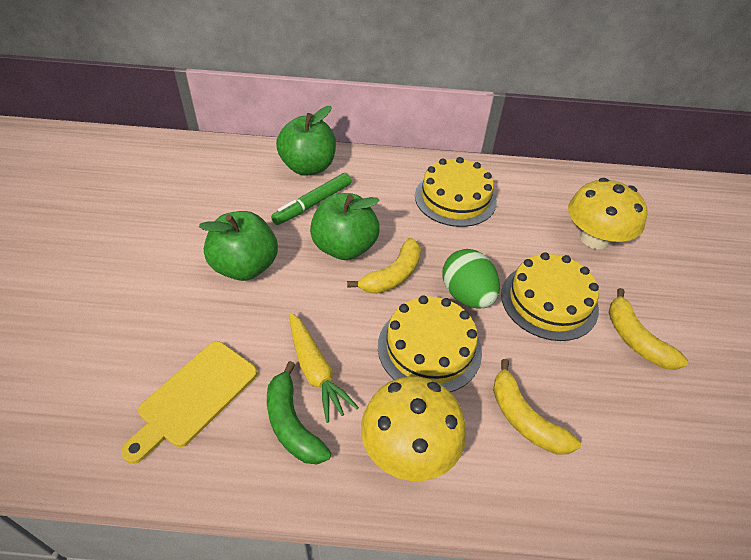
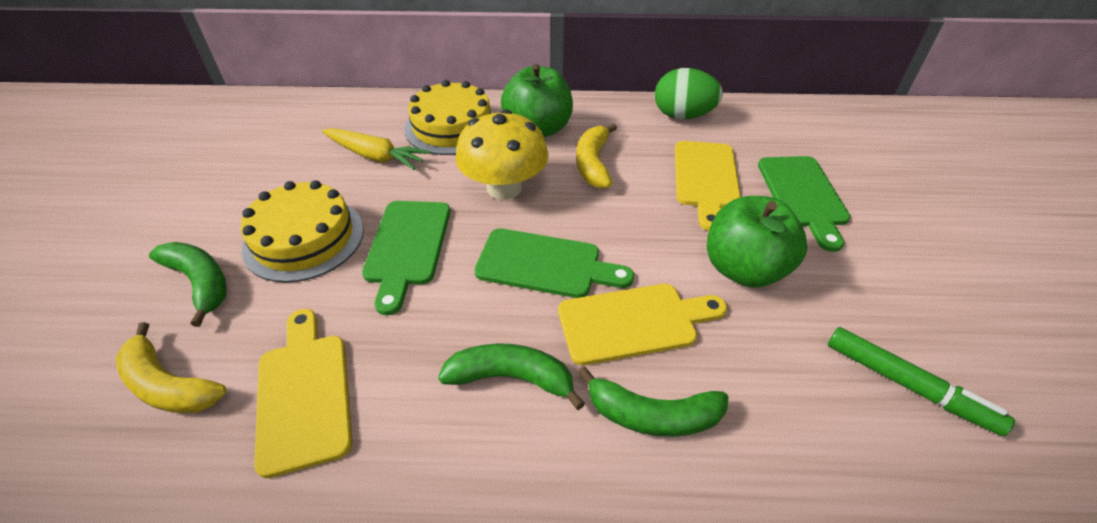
green apple: [199,211,278,281] [276,106,336,176] [310,193,380,260] = 3 -> [501,63,573,137] [707,196,807,288] = 2
green banana: [267,361,331,464] = 1 -> [149,242,227,327] [438,343,585,410] [578,366,728,437] = 3
green cutting board: none = 0 -> [362,201,450,315] [474,228,634,298] [758,156,850,252] = 3
yellow banana: [347,238,421,294] [493,359,581,455] [609,288,688,370] = 3 -> [116,322,226,413] [576,123,617,189] = 2
yellow cake: [378,295,482,392] [415,157,497,227] [501,252,599,341] = 3 -> [240,180,364,282] [405,80,494,155] = 2
yellow cutting board: [121,341,257,464] = 1 -> [254,309,352,478] [558,284,727,365] [675,141,741,231] = 3
yellow mushroom: [361,376,466,481] [568,178,648,249] = 2 -> [455,109,548,200] = 1

